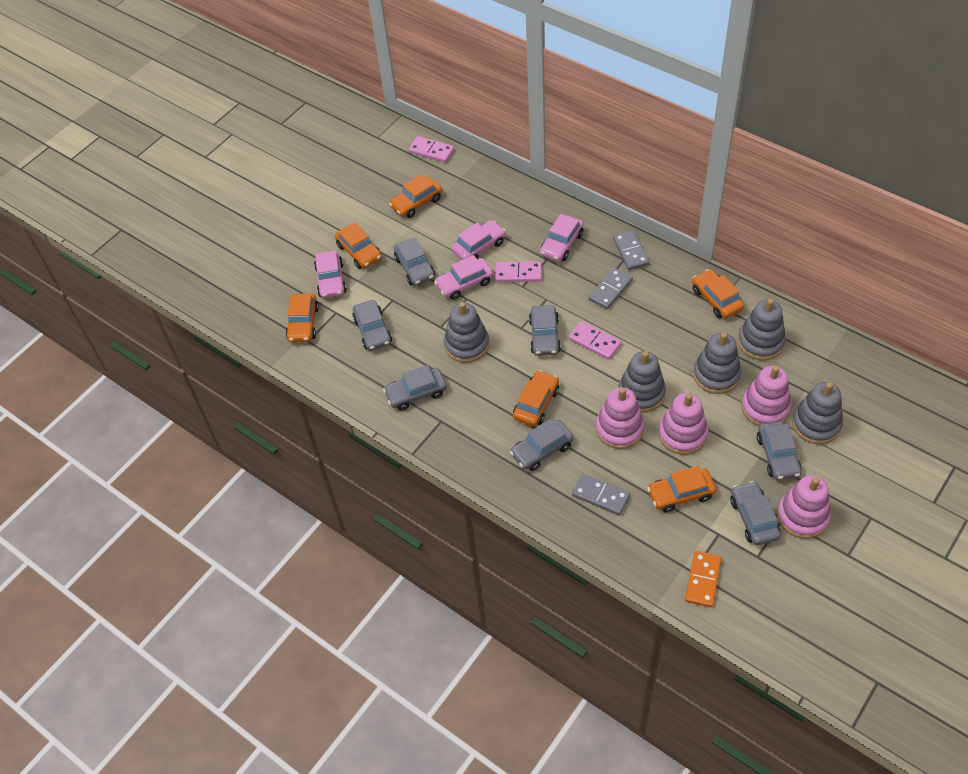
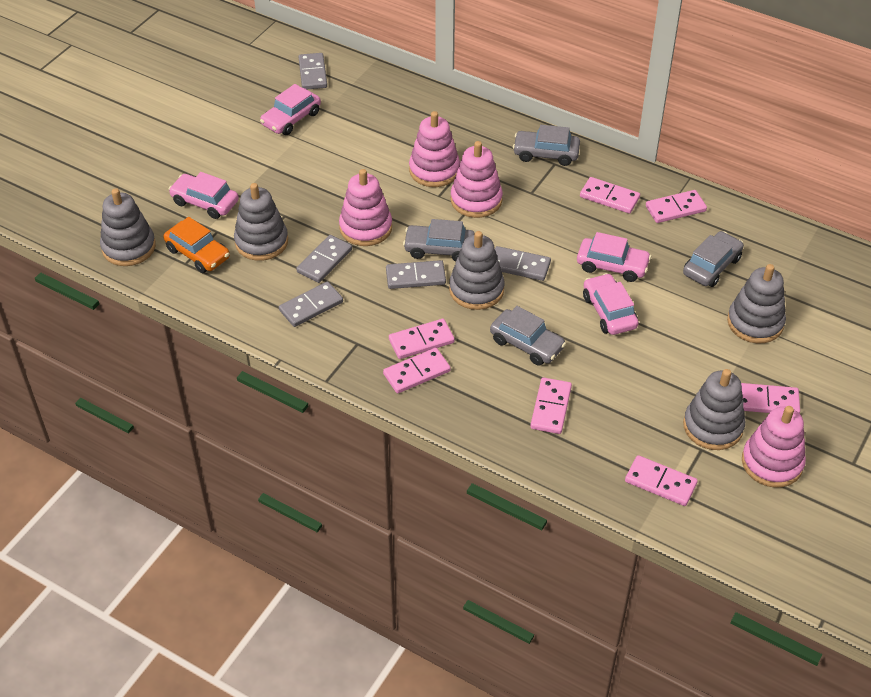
grey car: [352,300,392,351] [383,365,447,411] [394,238,435,286] [510,419,574,471] [529,305,561,356] [730,481,781,546] [757,421,802,480] = 7 -> [403,219,475,261] [490,306,566,366] [513,125,580,166] [683,231,744,287] = 4
grey domino: [572,474,630,515] [589,268,633,309] [613,230,649,270] = 3 -> [279,281,343,327] [296,235,352,283] [298,53,327,89] [386,260,446,289] [495,246,551,281] = 5
orange car: [285,294,319,342] [335,223,382,269] [389,174,443,218] [513,370,559,427] [647,466,716,513] [692,269,744,319] = 6 -> [163,217,230,273] = 1
orange domino: [685,551,722,607] = 1 -> none = 0
pink domino: [408,136,454,163] [495,261,542,282] [569,321,621,360] = 3 -> [383,348,451,393] [389,319,455,359] [530,378,572,434] [580,177,640,214] [625,455,698,506] [646,190,707,223] [741,383,800,414] = 7

